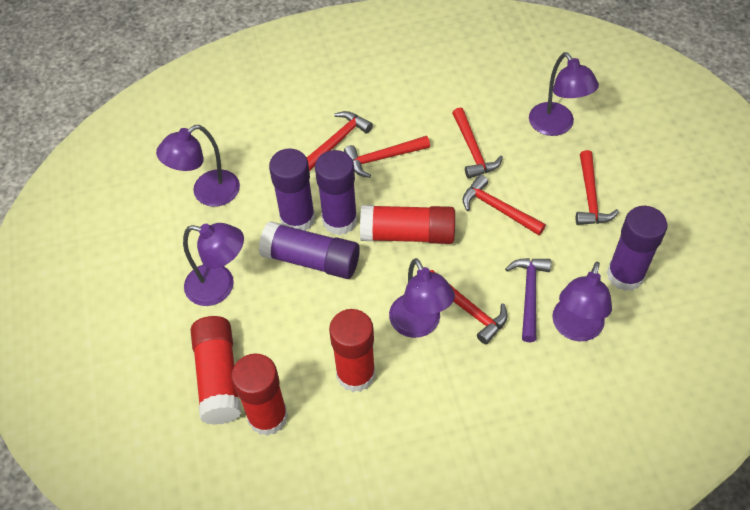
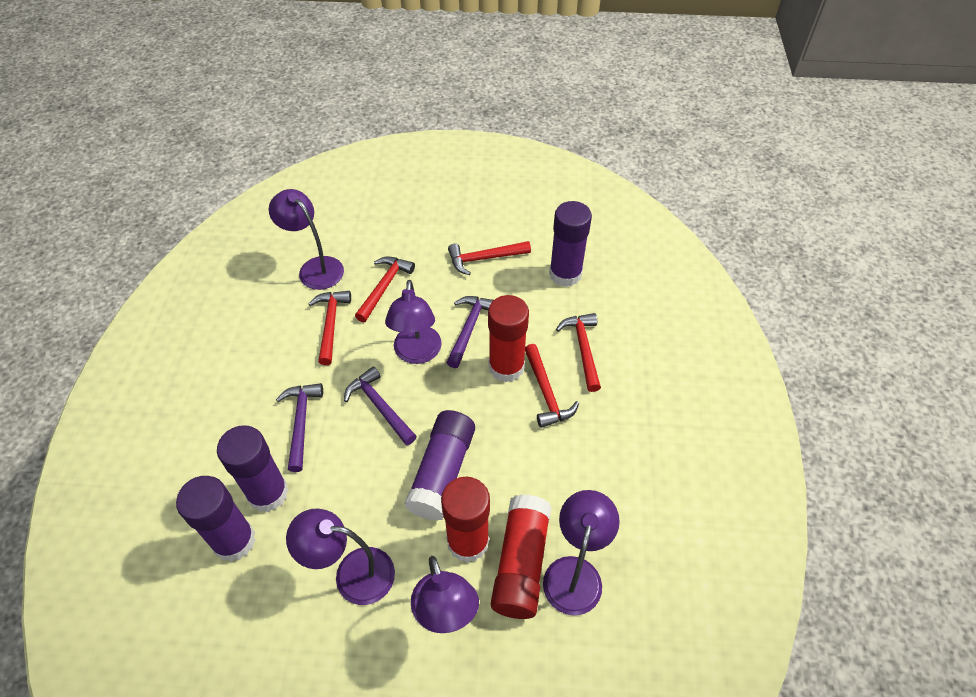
purple hammer: [505,258,551,342] = 1 -> [276,383,323,472] [344,366,417,445] [446,296,494,368] = 3
red glue stick: [191,316,241,425] [231,353,288,436] [329,309,375,392] [360,205,455,244] = 4 -> [441,477,490,563] [488,295,529,382] [491,494,552,619] = 3
red hammer: [307,111,373,172] [344,136,430,178] [430,270,508,344] [452,108,503,179] [463,175,546,235] [576,150,619,225] = 6 -> [308,291,351,365] [355,256,415,322] [448,241,531,275] [525,344,579,428] [556,313,601,392] = 5

